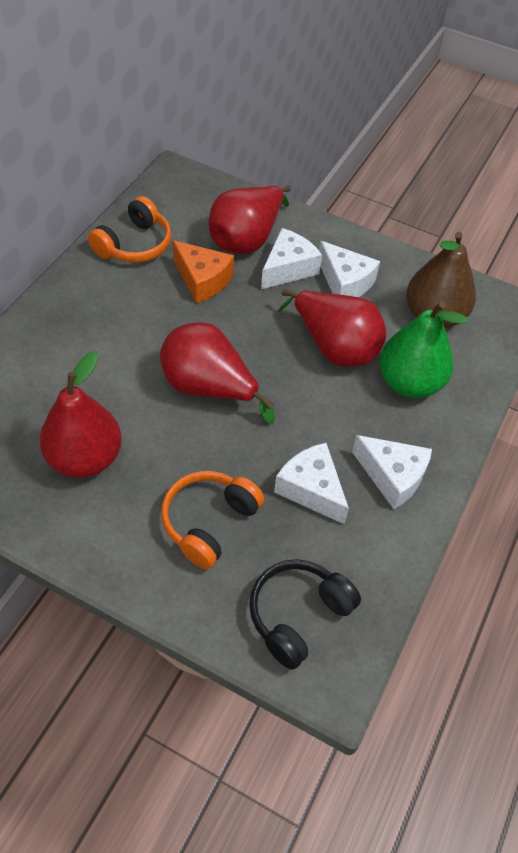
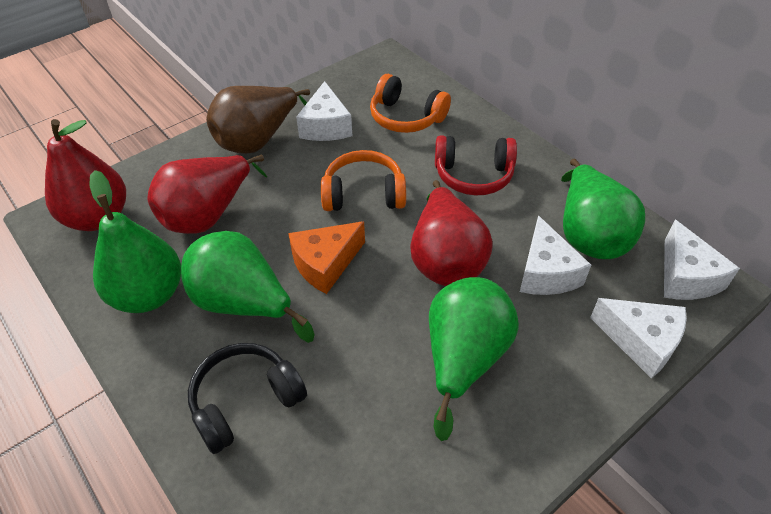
green pear: [380,301,468,398] = 1 -> [89,170,181,313] [181,231,315,343] [429,277,519,441] [561,159,645,259] = 4
red headphones: none = 0 -> [435,135,517,196] = 1
red pear: [40,352,122,478] [160,322,275,424] [209,186,291,254] [277,289,386,367] = 4 -> [45,119,126,231] [147,155,267,234] [410,180,493,286] = 3

